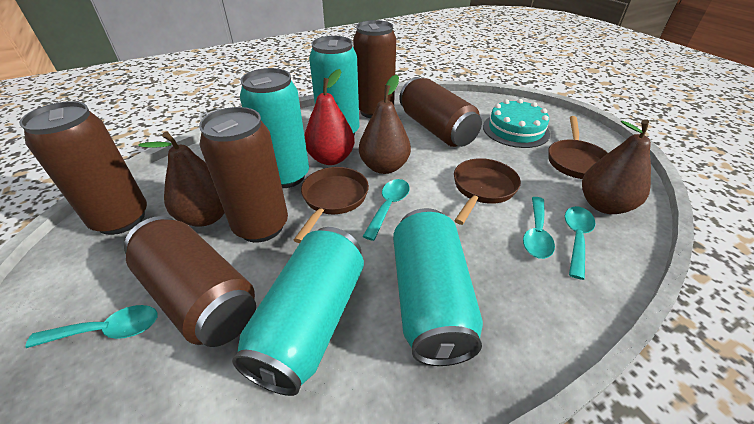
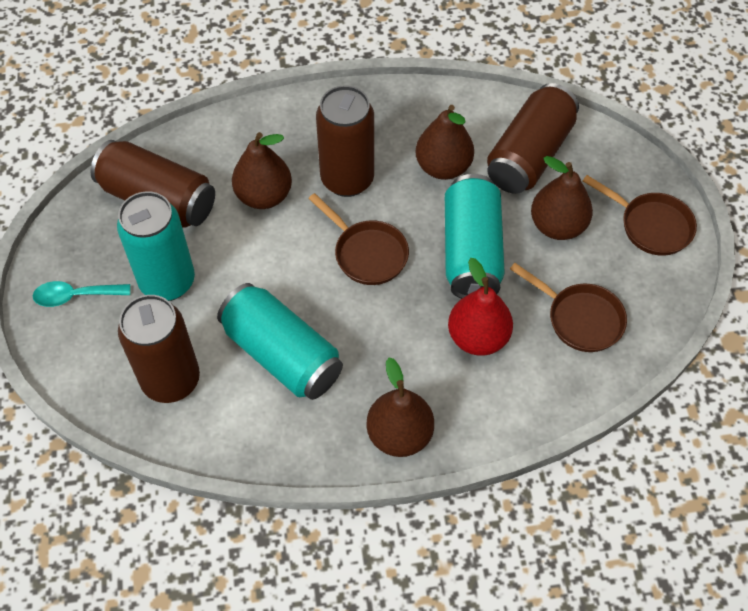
brown can: [19,101,147,235] [124,216,256,347] [199,107,288,242] [353,20,396,118] [399,77,482,147] = 5 -> [90,140,215,228] [118,295,200,403] [316,86,374,197] [487,83,579,194] = 4
brown pear: [139,132,225,227] [359,75,411,174] [582,119,651,214] = 3 -> [232,132,292,209] [366,358,434,457] [416,105,474,180] [531,156,593,240] = 4
turquoise cake: [483,99,550,148] = 1 -> none = 0
turquoise can: [232,227,364,396] [240,68,309,188] [309,36,360,135] [393,208,483,366] = 4 -> [117,191,195,301] [217,283,343,400] [445,174,505,299] = 3
turquoise spoon: [25,305,157,348] [362,179,410,241] [523,197,555,259] [565,206,596,280] = 4 -> [33,281,130,307] = 1

